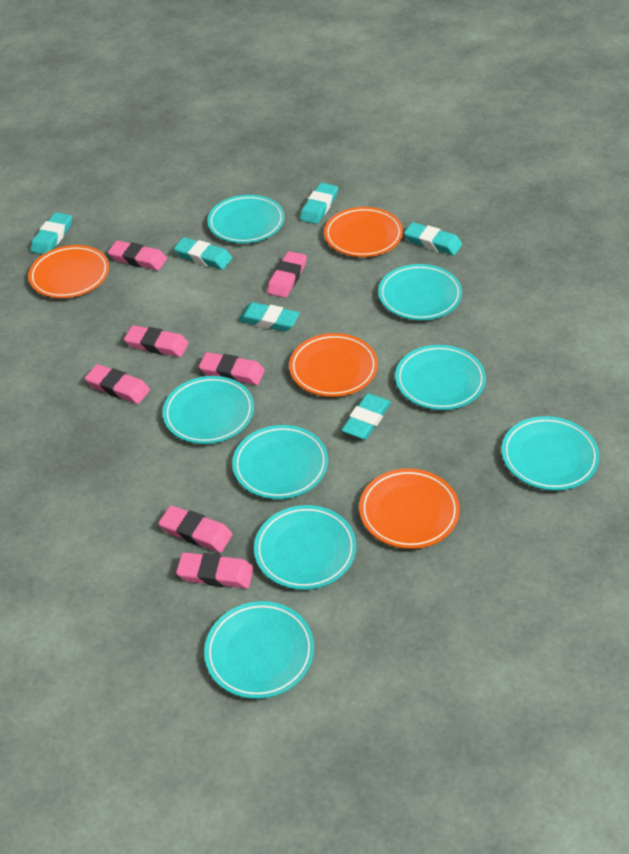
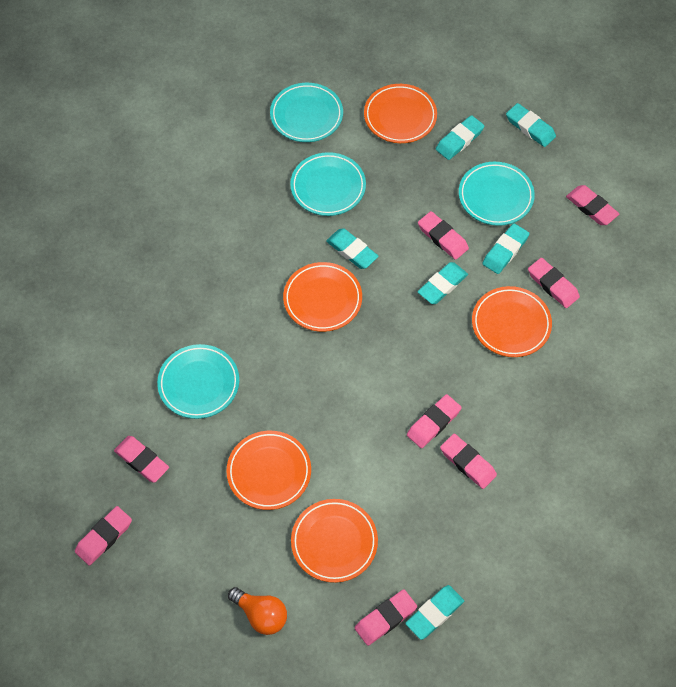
orange light bulb: none = 0 -> [228,587,287,635] = 1
orange plate: [28,245,109,298] [289,333,378,397] [324,207,403,257] [359,468,460,549] = 4 -> [226,431,311,510] [283,262,362,332] [291,499,378,583] [364,84,437,143] [472,286,552,357] = 5
pink eraser: [85,364,150,404] [108,241,167,271] [124,325,189,357] [158,505,233,553] [176,552,254,589] [199,352,265,385] [267,251,307,298] = 7 -> [75,506,132,565] [114,436,169,483] [355,589,417,646] [407,394,462,448] [418,211,469,260] [440,434,497,489] [528,258,580,308] [566,185,619,225] = 8
turquoise plate: [163,376,254,444] [204,601,314,699] [207,195,285,243] [232,425,328,499] [254,505,356,590] [378,264,462,320] [395,345,486,410] [502,416,600,491] = 8 -> [157,344,239,419] [270,83,343,142] [290,152,366,216] [459,162,535,226] = 4

